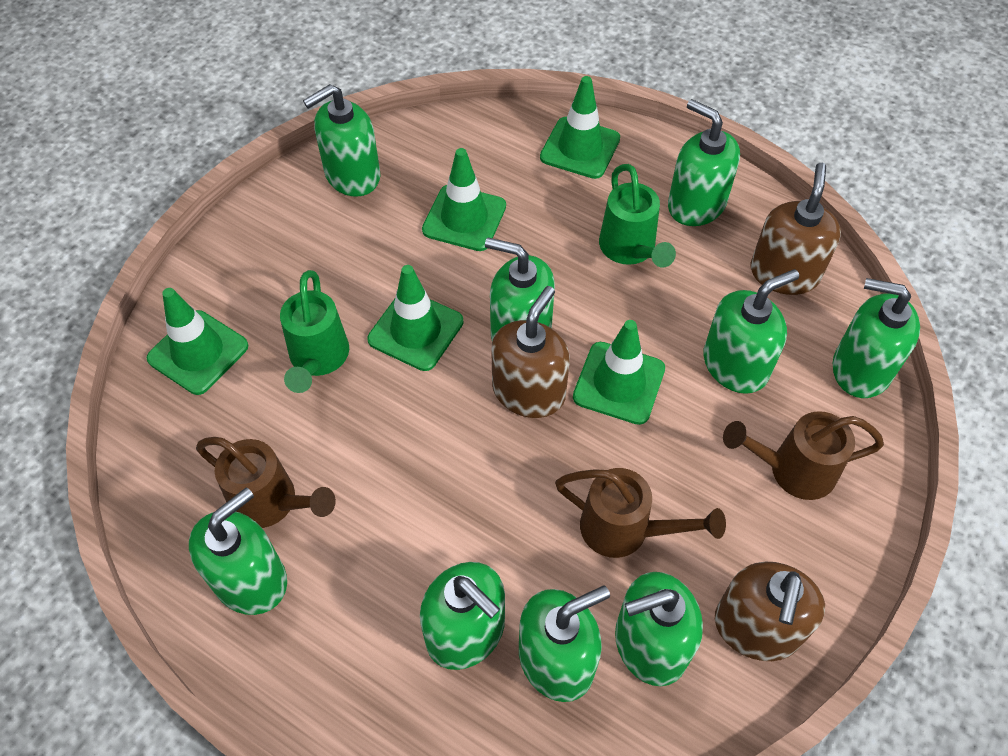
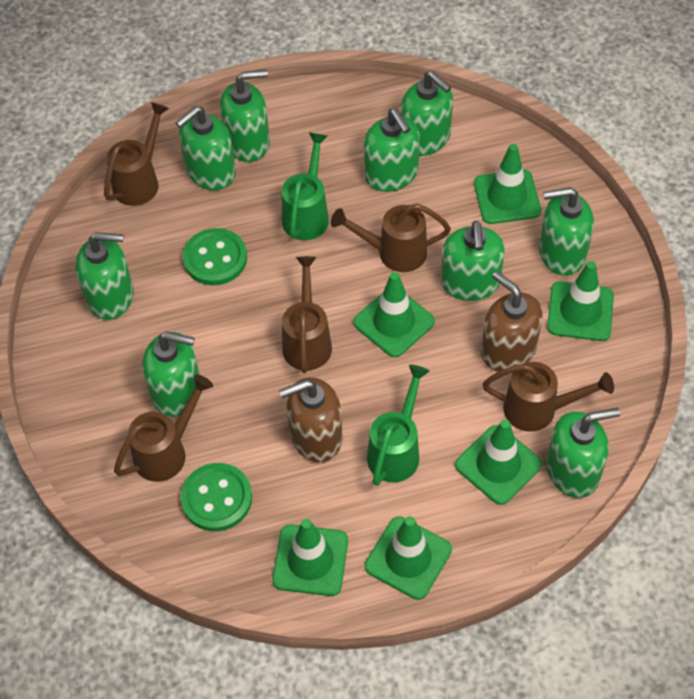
brown soap dispenser: [491,286,570,418] [715,562,825,661] [751,163,841,295] = 3 -> [279,377,343,462] [481,271,543,372] = 2
brown watering can: [196,437,336,528] [555,468,726,558] [723,411,884,500] = 3 -> [104,102,169,206] [114,374,213,482] [282,256,332,373] [331,204,451,272] [482,362,614,432] = 5
green button: none = 0 -> [180,463,252,531] [183,228,247,285] = 2
green traffic cone: [147,288,248,395] [367,265,463,371] [422,148,506,251] [540,76,620,179] [573,320,665,425] = 5 -> [272,519,348,596] [353,272,435,357] [365,516,452,600] [455,420,542,505] [474,144,541,224] [547,261,614,341] = 6

